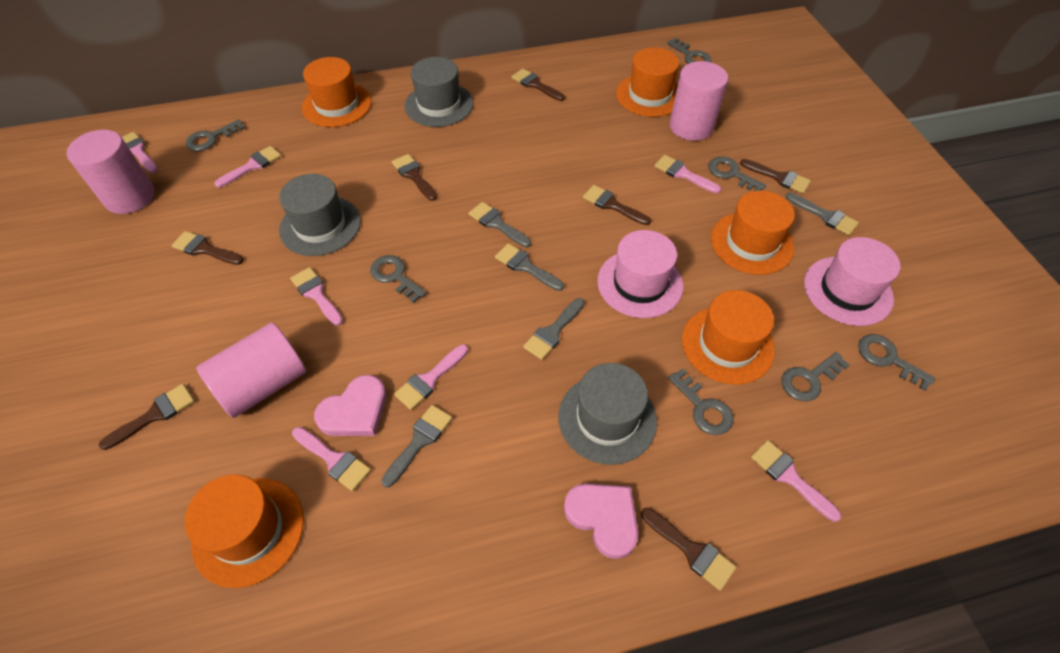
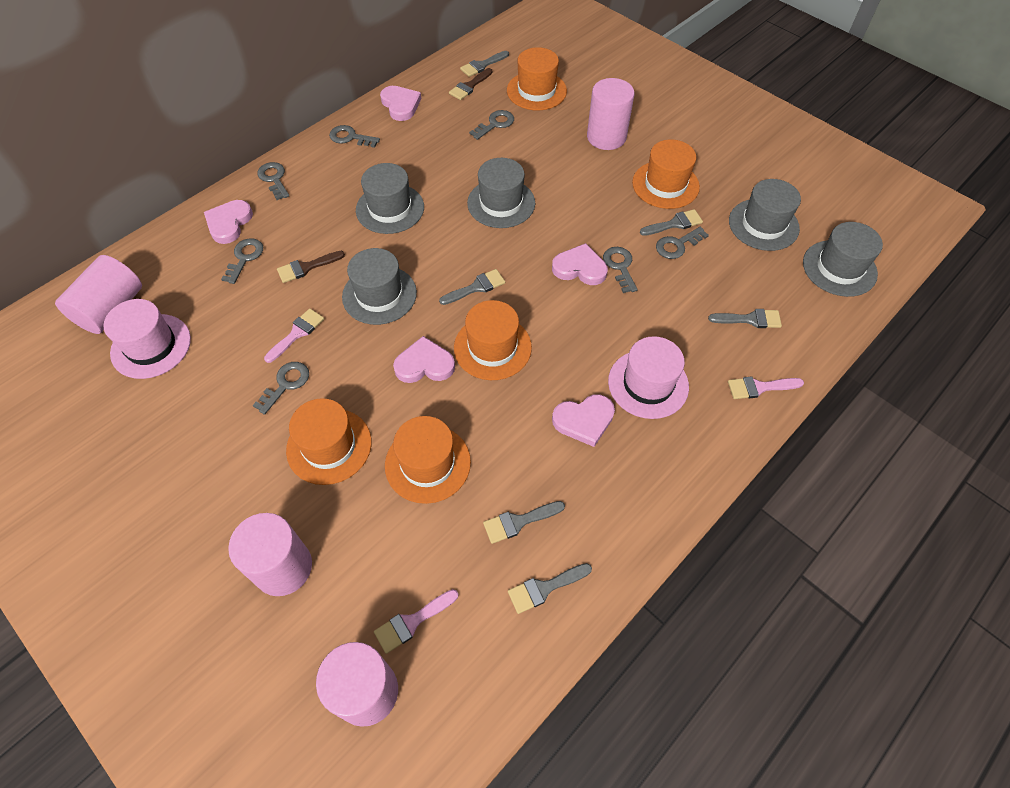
brown brush: [99,384,195,450] [171,231,244,265] [392,154,437,201] [511,69,565,101] [583,185,651,225] [641,508,736,591] [740,159,811,194] = 7 -> [277,251,345,283] [449,68,493,100] = 2
grey brush: [381,405,452,488] [469,202,531,247] [495,243,564,291] [523,298,585,360] [785,193,859,236] = 5 -> [439,269,505,305] [460,51,509,77] [483,501,565,544] [508,563,592,614] [640,209,703,236] [708,309,782,328] = 6
grey hat: [279,174,361,256] [405,57,473,127] [558,363,657,465] = 3 -> [342,248,417,325] [356,163,424,234] [467,158,535,228] [729,179,801,251] [803,222,883,297] = 5
pink brush: [122,132,158,173] [214,146,282,188] [290,267,343,326] [292,427,371,491] [394,344,468,410] [654,155,721,194] [751,440,841,522] = 7 -> [264,308,324,363] [374,589,459,654] [728,376,804,399] = 3
pink cylinder: [67,130,155,214] [196,322,306,418] [670,61,728,141] = 3 -> [55,255,142,334] [228,513,312,596] [316,642,398,727] [587,78,634,150] = 4
pink heart: [314,375,386,436] [564,484,638,559] = 2 -> [204,200,253,244] [380,86,421,121] [393,336,455,383] [552,243,608,285] [552,394,615,447] = 5

